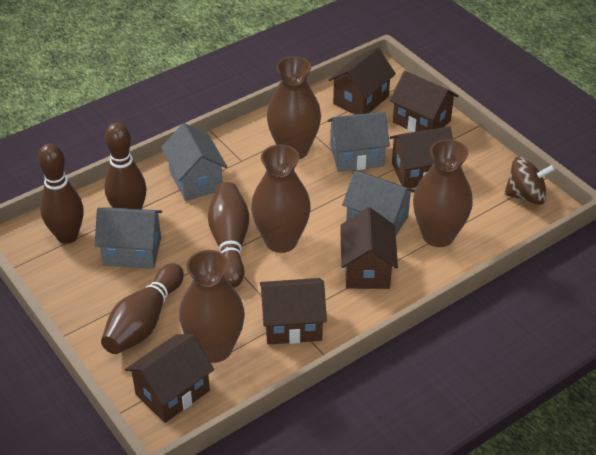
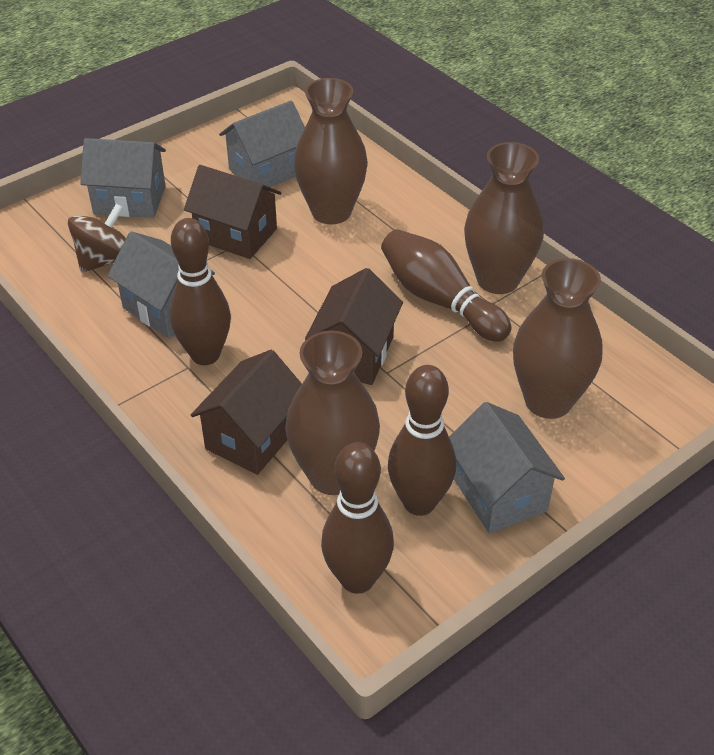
brown house: [125,334,214,423] [260,278,327,345] [329,47,396,115] [340,207,398,289] [389,71,459,132] [390,126,453,188] = 6 -> [184,165,282,259] [191,350,302,475] [305,268,403,385] = 3

